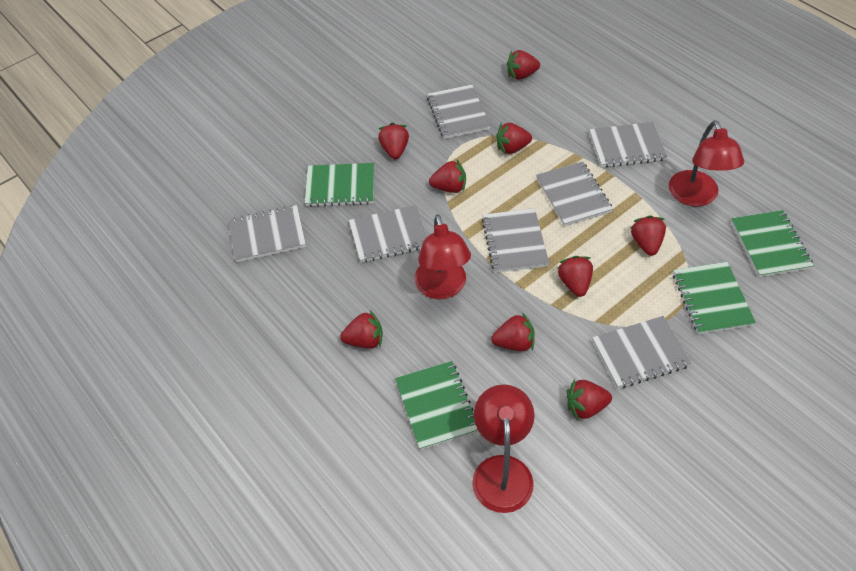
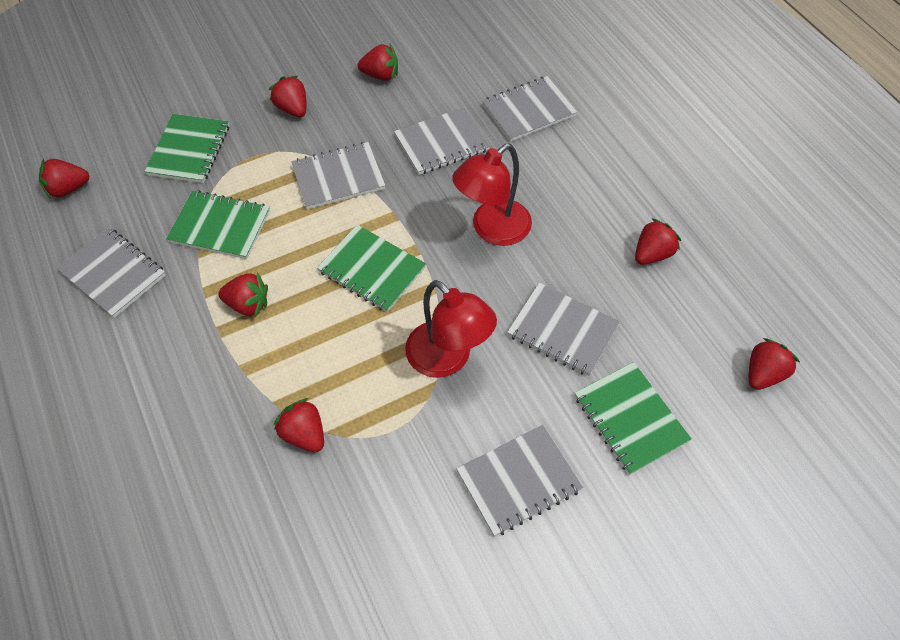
grey notebook: [229,205,306,262] [349,205,427,263] [427,85,491,139] [482,208,549,273] [536,161,613,226] [589,122,667,168] [592,316,692,389] = 7 -> [56,228,166,318] [291,142,386,209] [394,107,490,175] [457,425,583,537] [482,76,577,142] [507,283,620,376] = 6
red lamp: [415,214,471,299] [472,384,535,513] [669,120,744,206] = 3 -> [405,280,497,378] [452,144,532,246] = 2
red strawberry: [340,310,383,349] [378,123,409,159] [429,160,466,193] [491,313,535,351] [496,122,532,154] [507,50,540,80] [557,256,593,297] [567,379,612,420] [631,215,666,256] = 9 -> [39,159,89,199] [218,272,268,317] [269,76,307,117] [274,398,324,452] [358,44,398,81] [635,218,681,265] [749,338,800,390] = 7

